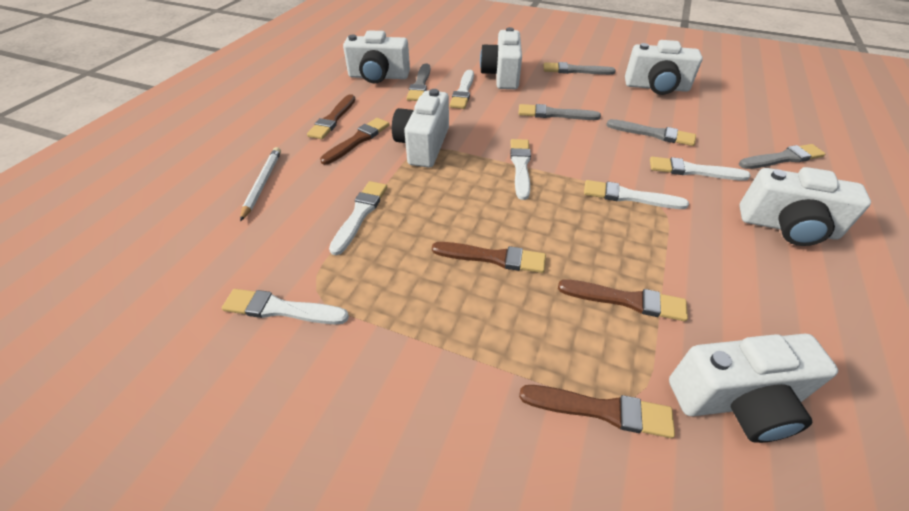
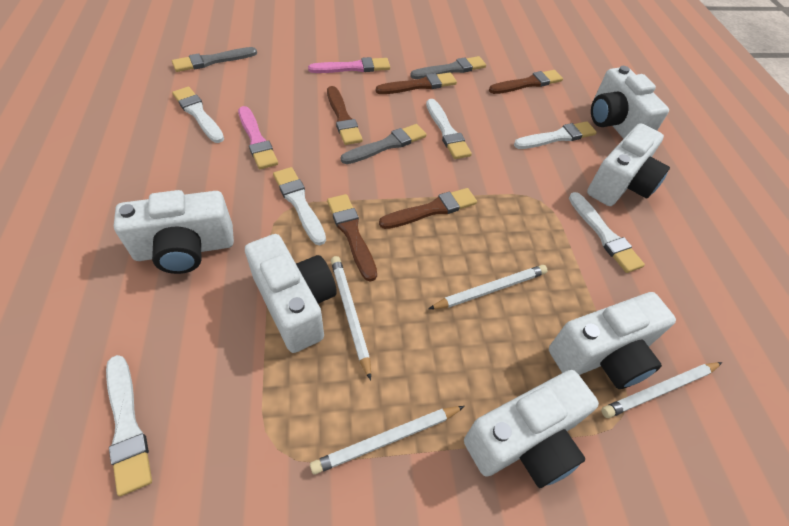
grey brush: [407,63,430,101] [518,104,601,120] [544,62,616,75] [606,119,696,146] [739,144,826,169] = 5 -> [172,47,257,72] [341,124,426,164] [410,56,486,79] = 3
pink brush: none = 0 -> [238,106,278,169] [308,57,390,73] = 2
white pencil: [240,147,281,221] = 1 -> [310,406,465,475] [331,256,371,381] [428,265,548,309] [601,362,722,418] = 4

